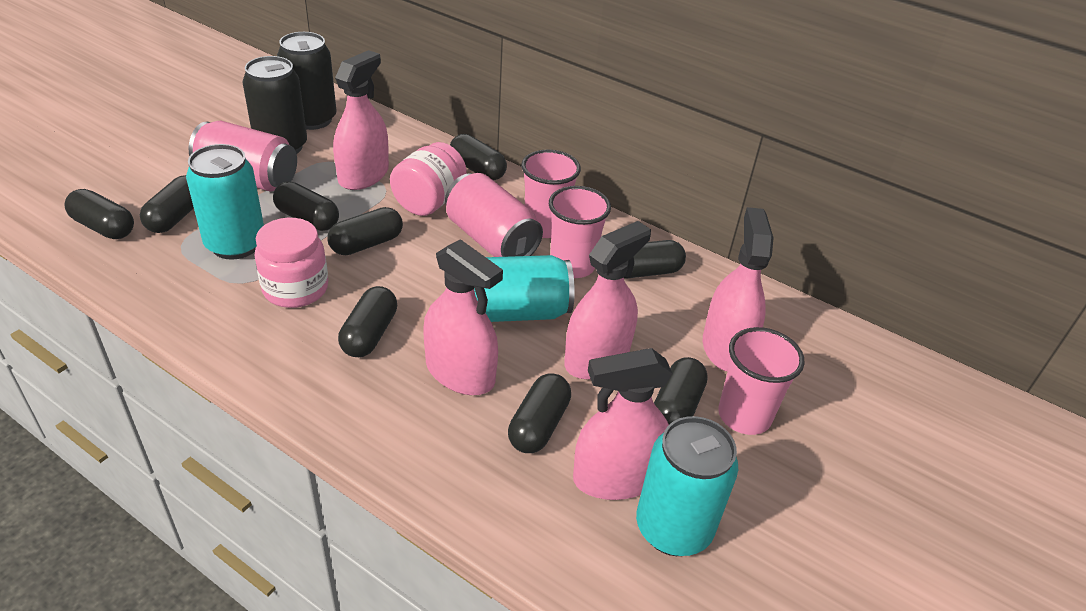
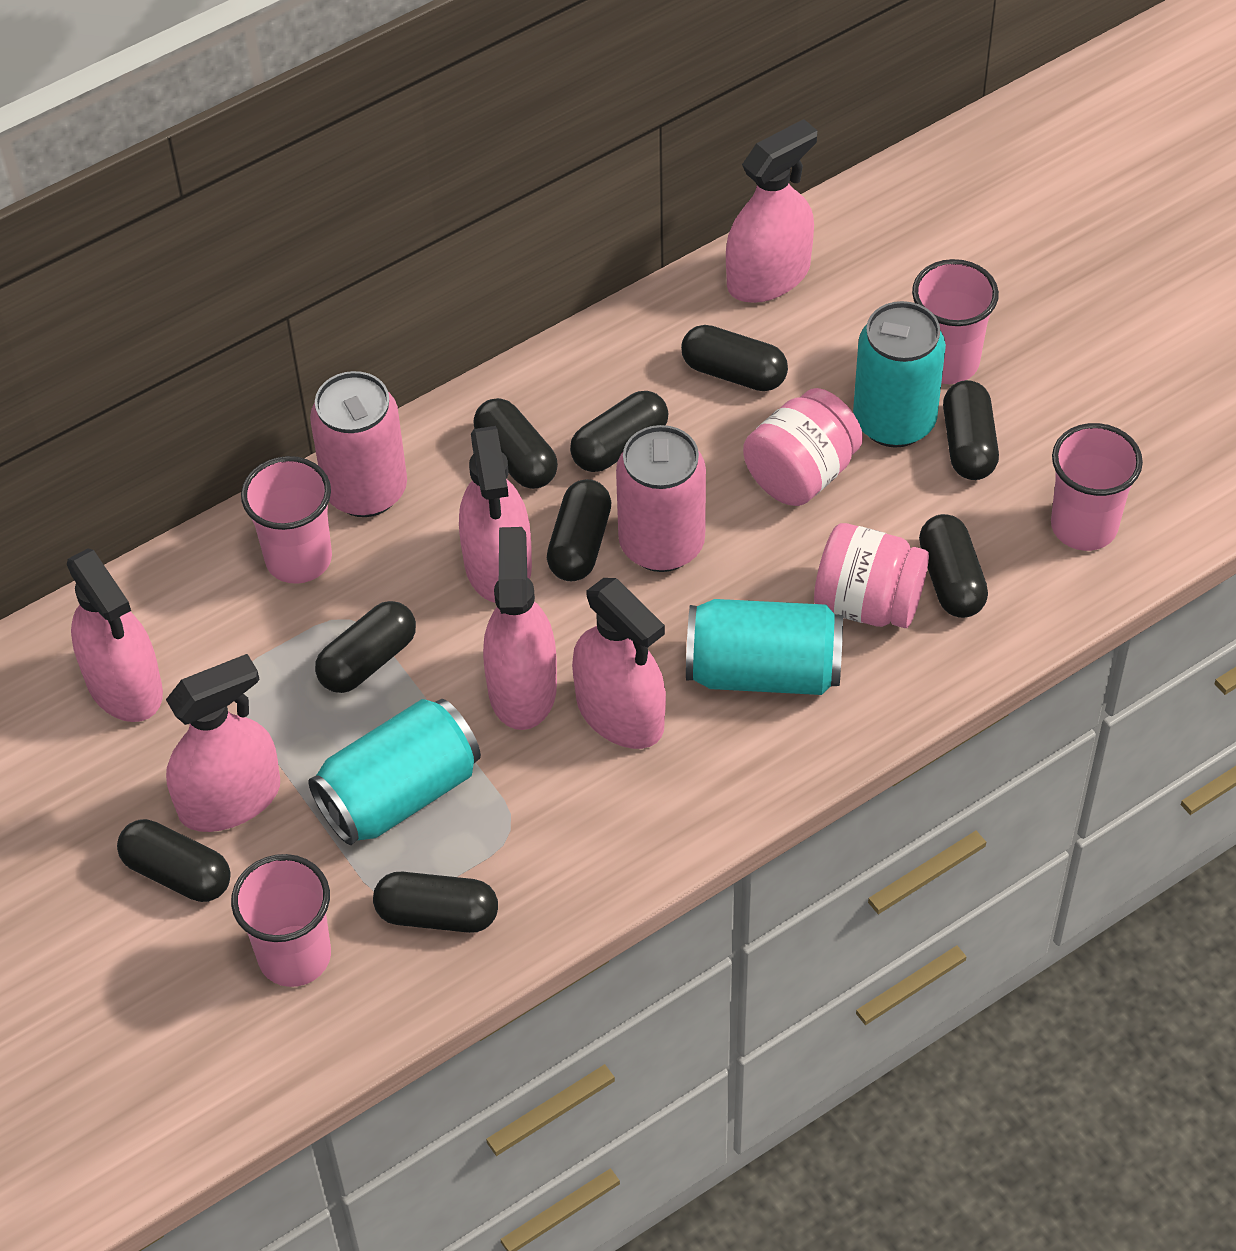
black can: [242,56,307,154] [277,32,337,130] = 2 -> none = 0
pink cup: [521,150,581,238] [549,186,611,278] [718,327,805,435] = 3 -> [231,854,331,987] [241,456,332,584] [912,259,999,384] [1051,423,1143,551] = 4
pink spray bottle: [333,50,389,190] [423,239,503,395] [565,221,651,379] [573,348,673,500] [703,207,774,372] = 5 -> [67,548,163,722] [166,654,280,832] [459,426,532,603] [483,527,557,730] [572,578,666,749] [726,119,817,303] = 6

